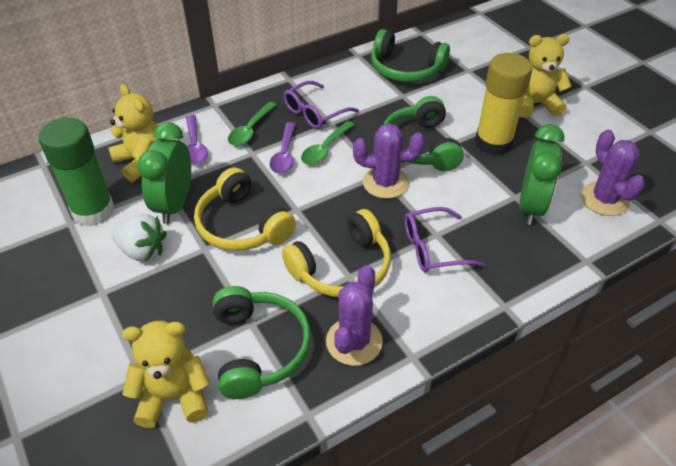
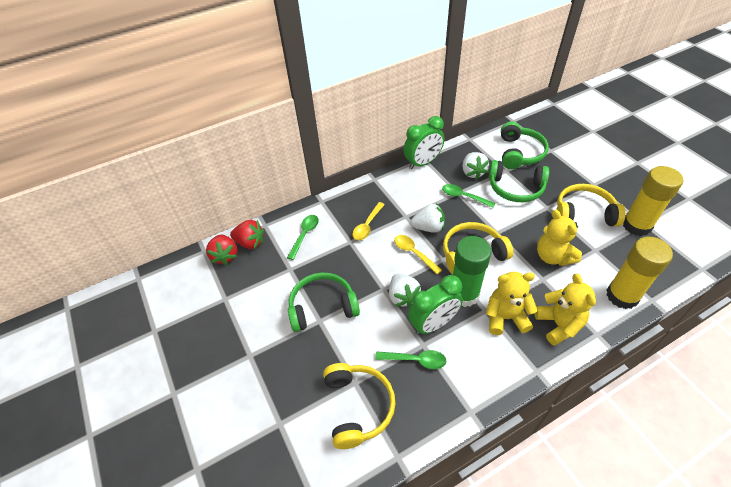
green spoon: [228,102,277,146] [301,121,354,165] = 2 -> [287,215,319,260] [375,350,446,369] [442,184,495,208] = 3
purple cactus: [326,265,383,366] [353,123,425,199] [581,130,645,216] = 3 -> none = 0
purple glasses: [283,81,359,129] [405,207,485,273] = 2 -> none = 0
purple spoon: [186,115,208,164] [270,122,296,174] = 2 -> none = 0
red strawberry: none = 0 -> [206,235,237,265] [230,220,264,249] = 2
white strawberry: [112,214,167,262] = 1 -> [389,274,421,308] [411,203,445,233] [463,152,489,179] = 3
yellow glue stick: [475,53,532,155] = 1 -> [606,237,673,309] [623,166,683,236] = 2
yellow headphones: [194,167,296,251] [282,209,391,297] = 2 -> [323,363,395,449] [443,222,513,275] [556,184,626,227] = 3
yellow spoon: none = 0 -> [352,202,385,240] [394,235,442,274] = 2

